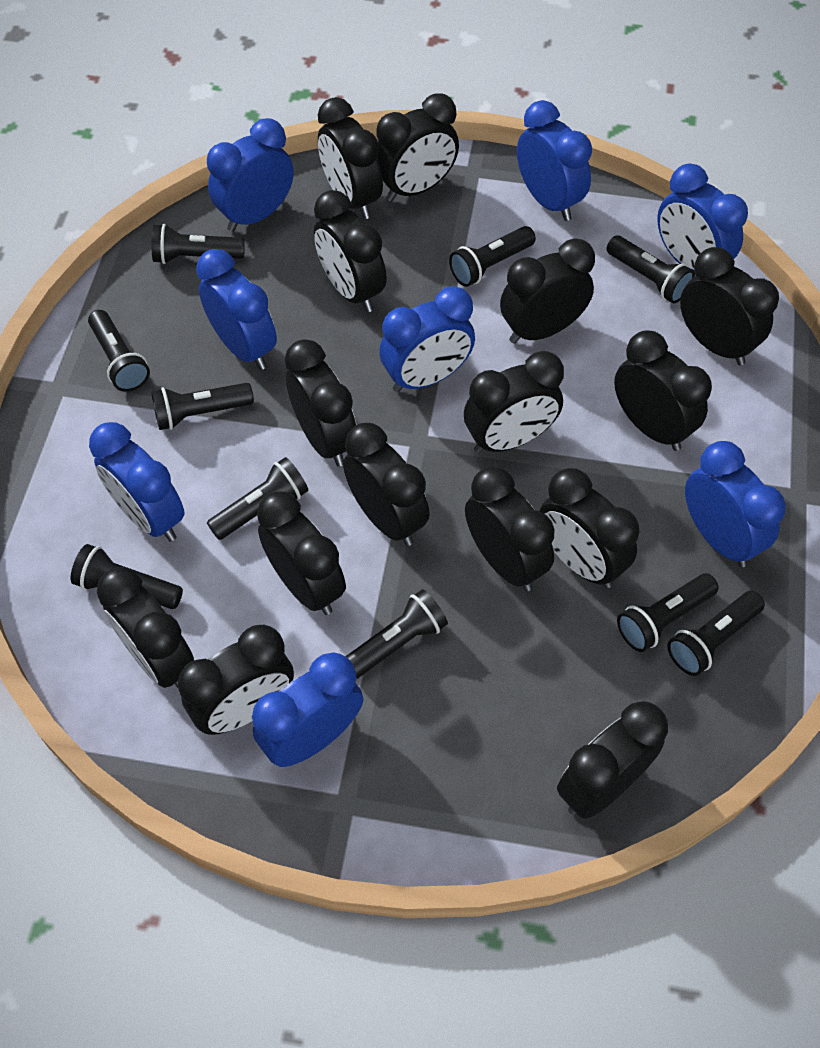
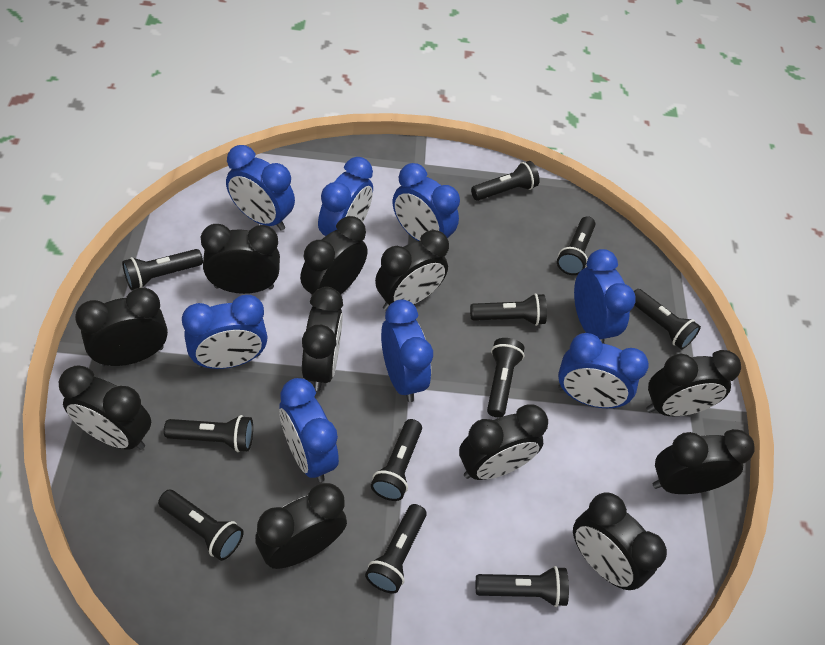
black clock: [97,567,194,688] [178,625,294,735] [257,491,346,615] [285,339,356,467] [314,190,387,312] [318,97,383,219] [343,423,430,546] [376,94,459,201] [464,351,564,453] [465,467,555,591] [500,238,595,344] [539,468,639,588] [557,701,668,819] [614,331,712,451] [680,247,779,365] = 15 -> [59,365,151,450] [75,288,168,366] [201,224,280,294] [255,483,347,569] [300,216,367,295] [302,287,343,391] [375,230,449,311] [459,404,548,480] [573,493,667,590] [646,350,741,416] [653,429,755,494] = 11
black flashlight: [71,544,183,609] [88,310,150,392] [151,383,254,430] [152,224,245,264] [207,457,308,540] [346,589,448,679] [449,226,536,287] [607,235,695,303] [617,573,719,652] [667,591,765,676] = 10 -> [122,249,203,290] [158,490,244,561] [164,415,253,452] [365,504,427,594] [371,419,422,501] [470,293,547,326] [471,161,540,201] [476,566,569,607] [487,338,525,417] [557,216,596,275] [634,289,701,349] = 11

